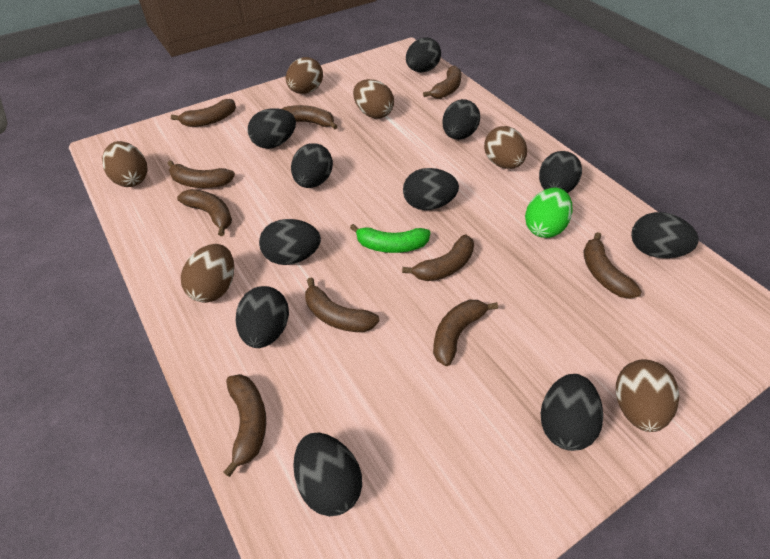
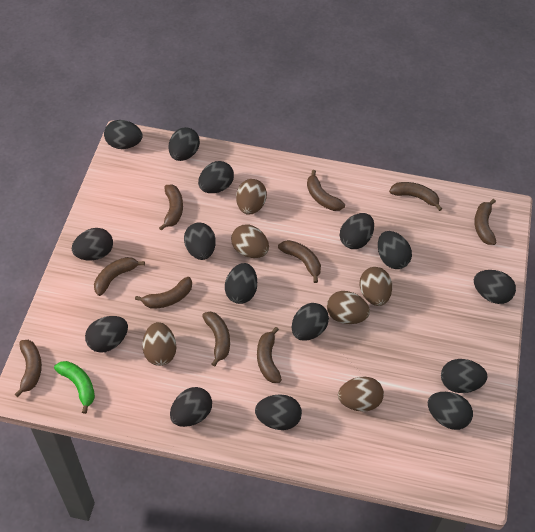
black egg: [236,286,289,348] [248,108,296,149] [259,219,321,265] [291,143,333,188] [293,433,362,516] [403,168,459,210] [406,37,441,72] [442,99,480,140] [539,151,582,193] [541,374,603,451] [631,212,699,258] = 11 -> [72,228,113,260] [85,316,128,353] [104,120,142,149] [169,127,200,161] [170,387,212,427] [184,223,216,260] [198,161,234,193] [225,263,257,304] [255,394,302,430] [292,303,329,341] [340,213,374,249] [378,231,412,269] [428,392,473,430] [441,359,488,393] [474,270,516,304] = 15
green egg: [525,188,573,238] = 1 -> none = 0

